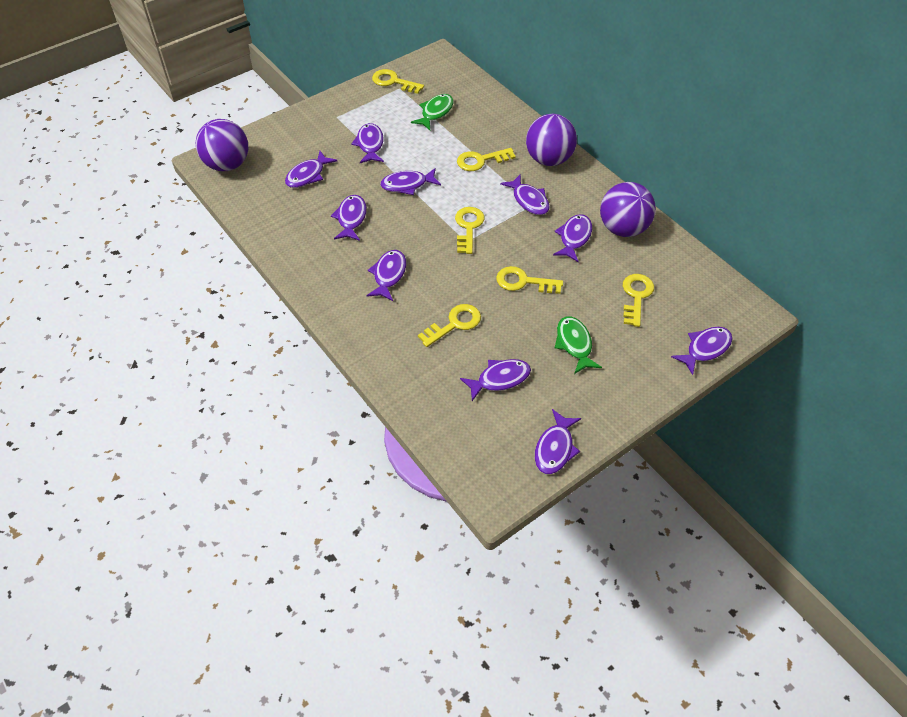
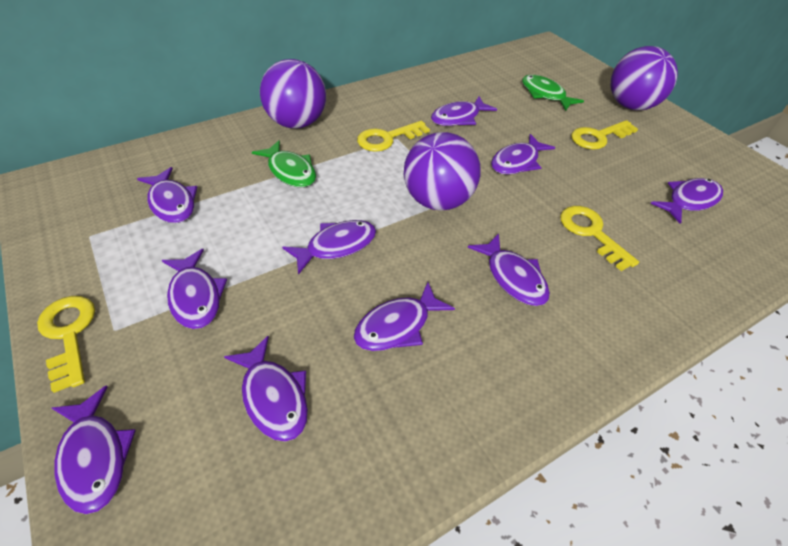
yellow key: [372,69,424,94] [418,304,481,347] [455,207,485,254] [457,148,516,171] [496,266,563,294] [623,274,654,327] = 6 -> [37,296,95,393] [357,121,430,152] [560,206,639,271] [571,120,638,150] = 4

